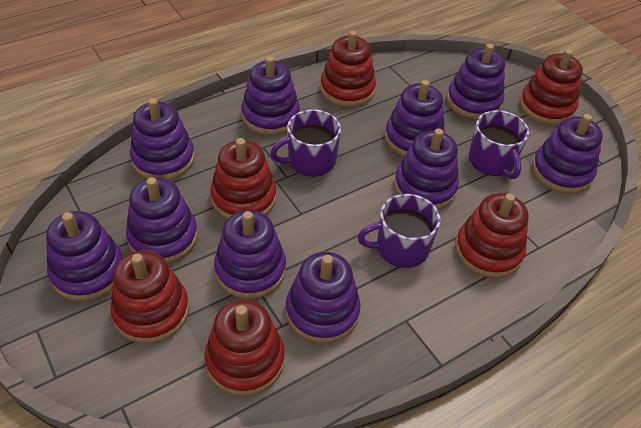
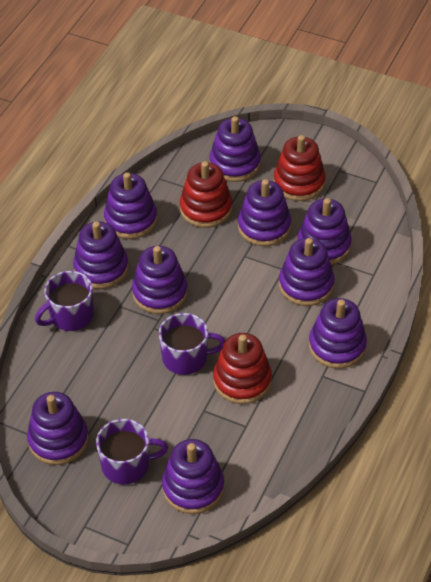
red stacking toy: [110,250,189,344] [204,299,285,396] [210,138,276,219] [320,31,376,107] [455,193,529,278] [520,49,583,125] = 6 -> [180,161,232,228] [213,333,272,404] [273,135,326,201] = 3

